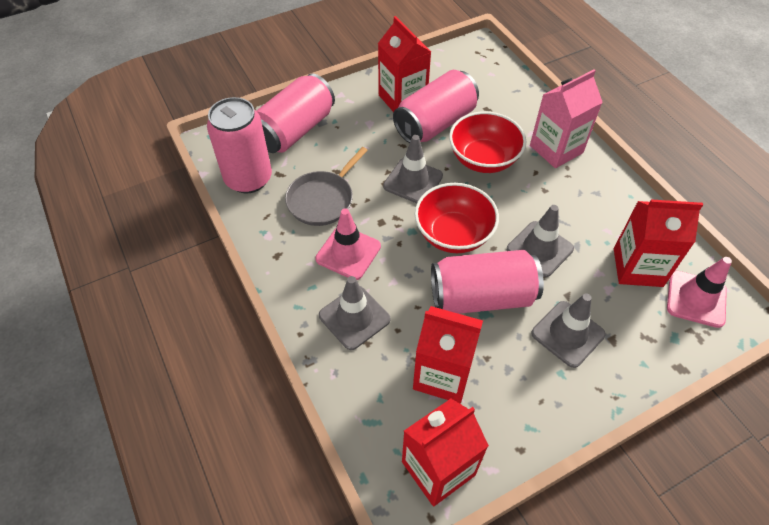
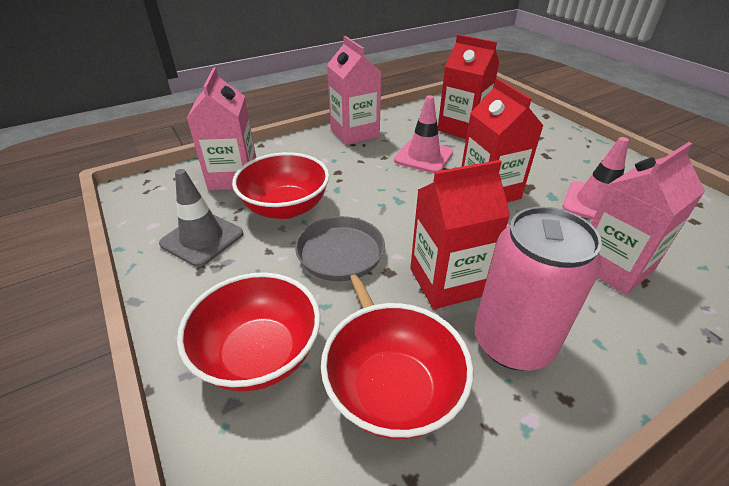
grey traffic cone: [319,276,390,350] [383,135,443,203] [507,205,574,277] [531,293,606,368] = 4 -> [159,169,244,267] = 1
pink can: [207,97,272,193] [257,73,335,153] [393,70,479,143] [431,250,544,314] = 4 -> [474,206,602,371] = 1
pink carton: [530,70,603,168] = 1 -> [186,68,256,190] [327,36,381,145] [591,142,705,295] = 3
red bowl: [415,183,499,253] [449,111,526,173] = 2 -> [177,272,320,391] [232,152,329,219] [321,303,473,439] = 3
red carton: [378,16,431,112] [402,399,489,506] [413,306,483,403] [614,199,703,287] = 4 -> [410,160,510,309] [438,34,499,139] [461,79,544,202] = 3

